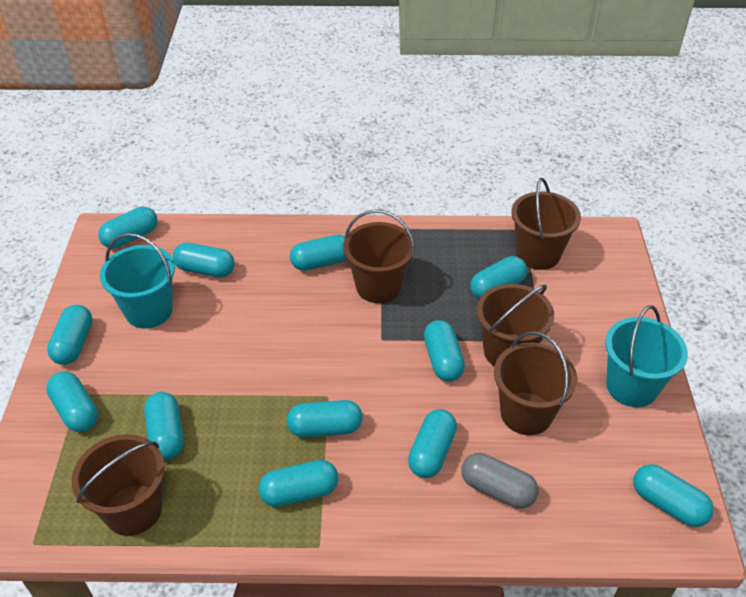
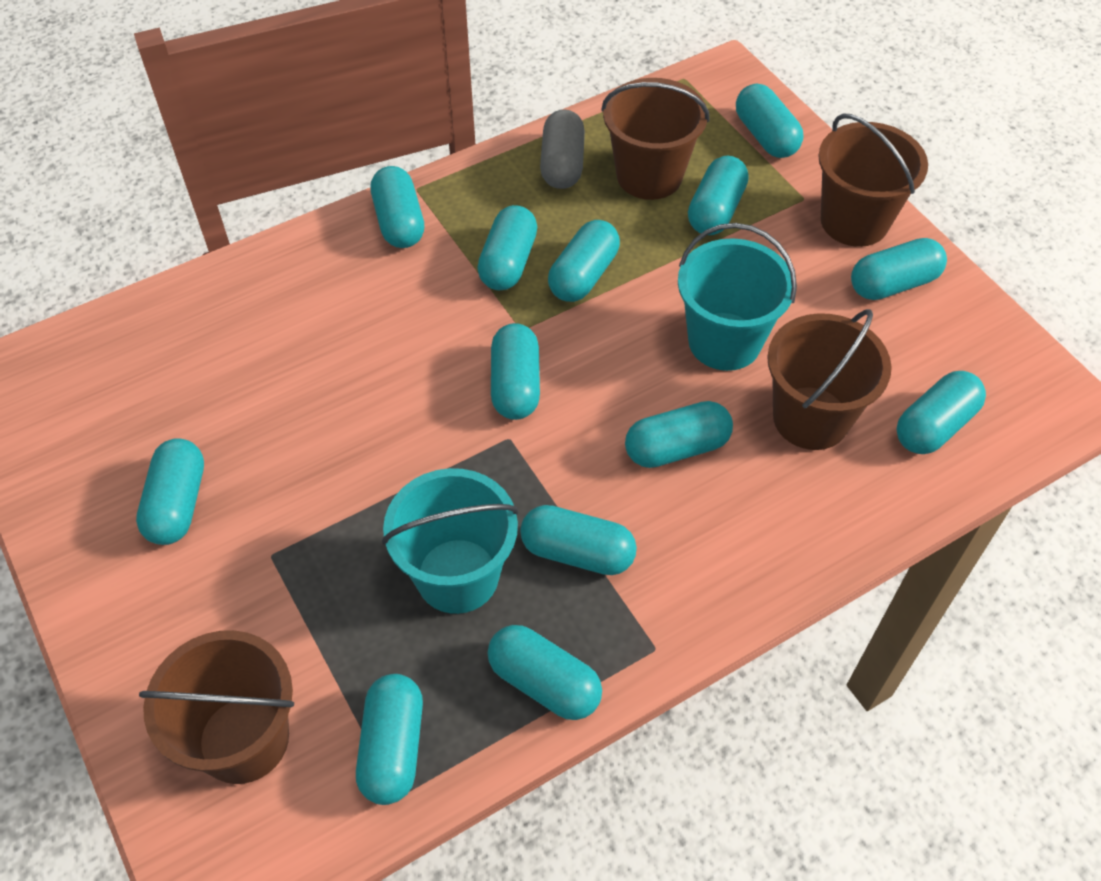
brown bucket: [72,434,165,536] [343,209,415,303] [477,284,554,367] [494,331,577,435] [511,178,581,270] = 5 -> [139,630,294,784] [601,78,710,200] [767,309,892,450] [818,113,928,247] = 4
turquoise capsule: [46,371,98,432] [47,305,92,365] [98,207,158,249] [144,392,184,460] [173,243,235,277] [259,460,339,507] [287,400,363,438] [290,235,347,271] [408,409,457,478] [424,320,465,382] [470,256,527,299] [633,464,714,527] = 12 -> [136,438,204,545] [356,674,423,805] [371,166,424,248] [477,205,537,290] [488,625,602,720] [491,323,540,420] [520,505,637,575] [548,220,620,302] [625,401,733,468] [688,156,748,235] [736,84,803,158] [851,238,947,300] [896,371,986,454] = 13

